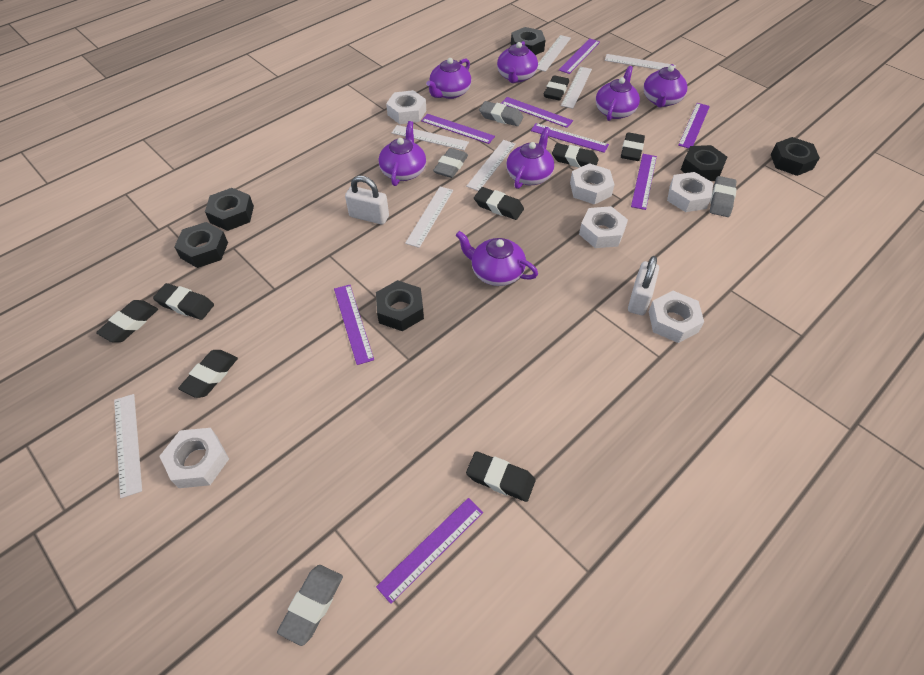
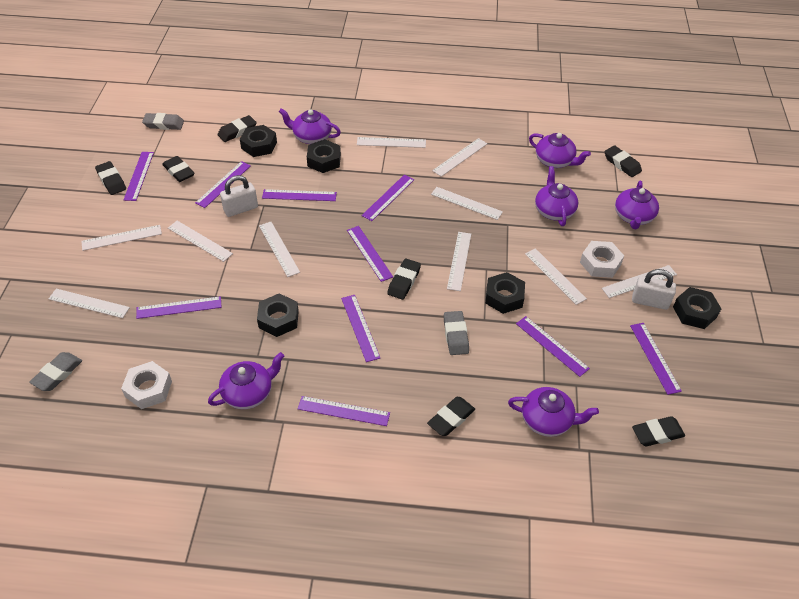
black eraser: [96,300,158,342] [153,283,214,320] [178,350,238,398] [466,451,536,502] [474,187,524,220] [544,75,569,101] [552,143,599,168] [621,132,645,161] = 8 -> [95,161,126,195] [162,156,195,182] [217,115,257,142] [387,259,421,300] [427,397,475,436] [604,145,642,177] [632,416,685,446] = 7
black nut: [174,222,228,268] [205,188,254,231] [376,280,424,331] [511,27,545,55] [681,145,727,181] [770,137,820,176] = 6 -> [240,125,277,157] [257,293,299,337] [307,139,341,173] [485,272,525,314] [673,287,721,329] = 5
grey eraser: [277,565,343,646] [433,148,468,178] [479,101,524,126] [710,176,737,217] = 4 -> [29,352,82,391] [142,113,184,130] [444,311,469,355] = 3
purple ruler: [334,285,374,365] [376,498,483,604] [421,114,495,144] [501,97,573,128] [531,123,609,153] [559,39,600,74] [631,154,657,210] [678,103,710,148] = 8 -> [124,152,154,201] [136,296,221,319] [195,161,251,208] [262,189,337,201] [298,396,390,426] [341,295,380,362] [347,226,393,282] [361,175,414,221] [516,316,590,377] [630,323,682,395] = 10
purple teapot: [379,121,426,186] [426,58,471,99] [456,231,538,286] [497,41,538,83] [506,127,554,189] [596,66,640,121] [643,64,687,108] = 7 -> [208,352,284,409] [279,108,341,144] [508,387,599,437] [529,133,591,168] [535,166,578,226] [615,181,659,229] = 6
white nut: [159,428,229,488] [386,90,426,124] [570,163,615,205] [579,206,628,248] [649,291,704,343] [667,172,713,212] = 6 -> [121,361,172,409] [580,241,624,278] = 2
white ruler: [114,394,142,498] [392,125,469,150] [405,187,453,248] [466,140,516,191] [537,35,571,72] [561,67,592,109] [605,54,676,70] = 7 -> [49,289,130,318] [81,225,162,251] [168,221,233,262] [259,222,300,277] [357,137,426,148] [431,187,503,220] [432,138,487,177] [447,232,471,291] [525,248,587,305] [602,265,677,298] = 10

